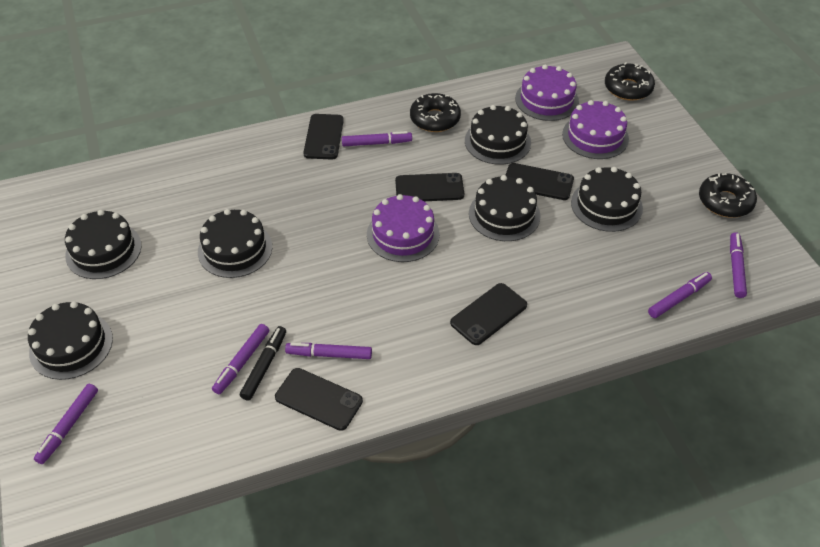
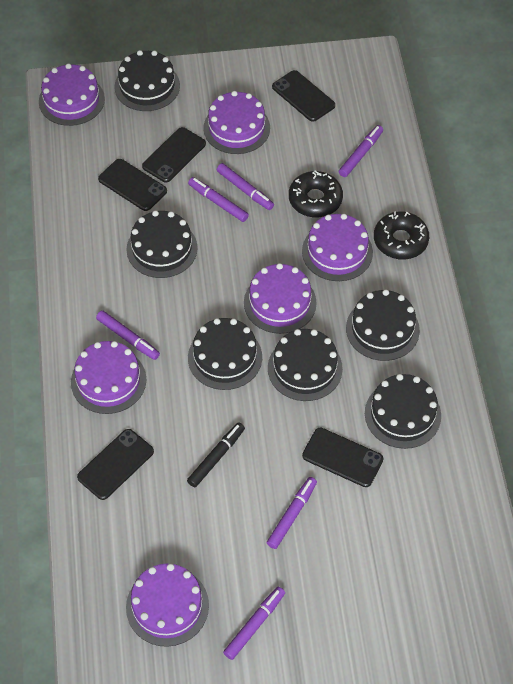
black donut: [410,93,461,132] [605,62,655,101] [699,173,757,218] = 3 -> [289,170,343,218] [374,211,429,260] = 2
purple cake: [367,194,440,262] [515,65,579,121] [562,100,629,159] = 3 -> [39,63,105,126] [71,341,146,414] [126,564,209,647] [203,91,270,154] [244,263,317,334] [302,214,373,281] = 6

